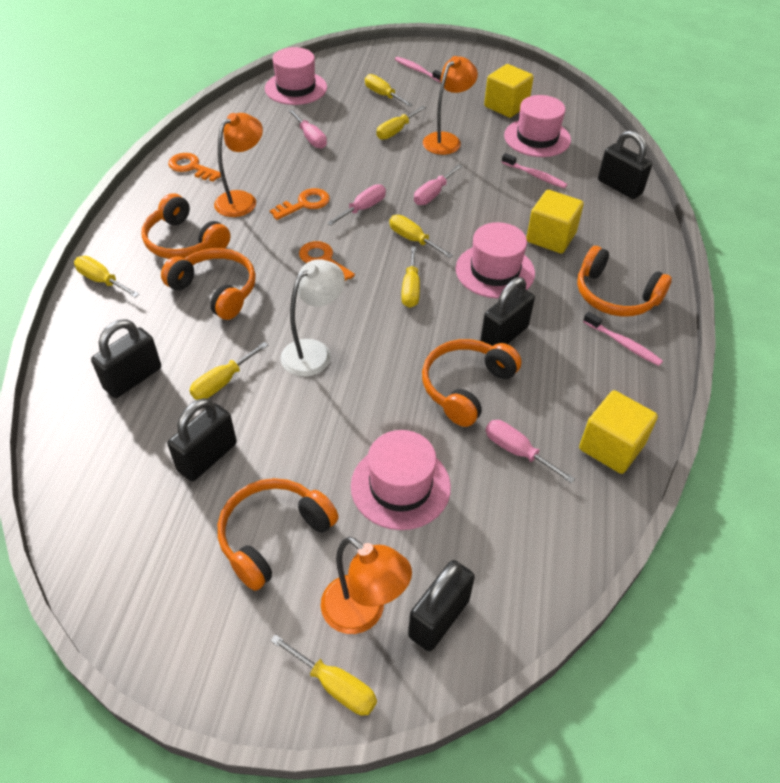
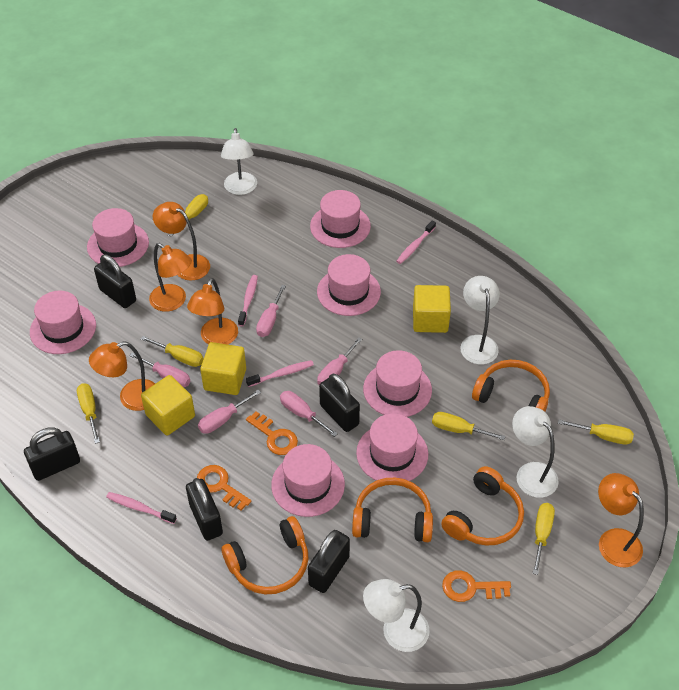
orange headphones: [142,193,230,259] [161,248,256,320] [218,478,339,591] [422,339,522,427] [577,246,672,317] = 5 -> [221,516,309,594] [352,478,433,542] [441,466,524,545] [472,360,550,412] = 4
orange lamp: [214,113,263,217] [321,537,412,634] [423,56,478,155] = 3 -> [89,341,155,411] [149,243,192,312] [153,202,210,281] [187,278,238,345] [598,473,644,567] = 5
pink hat: [265,47,327,105] [351,430,451,530] [456,222,535,299] [504,95,571,157] = 4 -> [30,291,96,354] [87,208,149,267] [271,444,345,517] [310,190,371,248] [317,254,381,316] [356,413,428,481] [363,350,432,417] = 7
pink screwdriver: [289,110,327,149] [327,184,386,226] [414,164,463,205] [486,420,575,484] = 4 -> [129,352,190,387] [198,390,261,434] [256,285,286,337] [280,391,338,437] [317,337,362,385] = 5
pink toothbrush: [395,57,442,83] [502,153,567,188] [583,312,663,366] = 3 -> [106,492,177,524] [238,275,258,326] [246,360,314,387] [396,221,436,264] = 4
white lamp: [281,259,345,377] = 1 -> [221,128,257,195] [363,579,429,652] [460,276,500,365] [512,406,559,498] = 4
yellow screwdriver: [74,256,139,297] [189,342,268,400] [271,634,377,716] [365,74,413,107] [377,106,426,140] [389,215,453,258] [401,246,420,308] = 7 -> [77,383,100,444] [141,336,203,367] [168,194,208,237] [432,412,506,440] [533,503,555,575] [558,419,634,445] = 6

